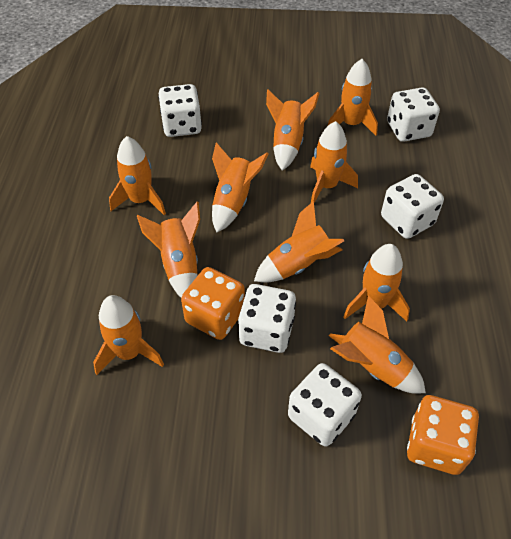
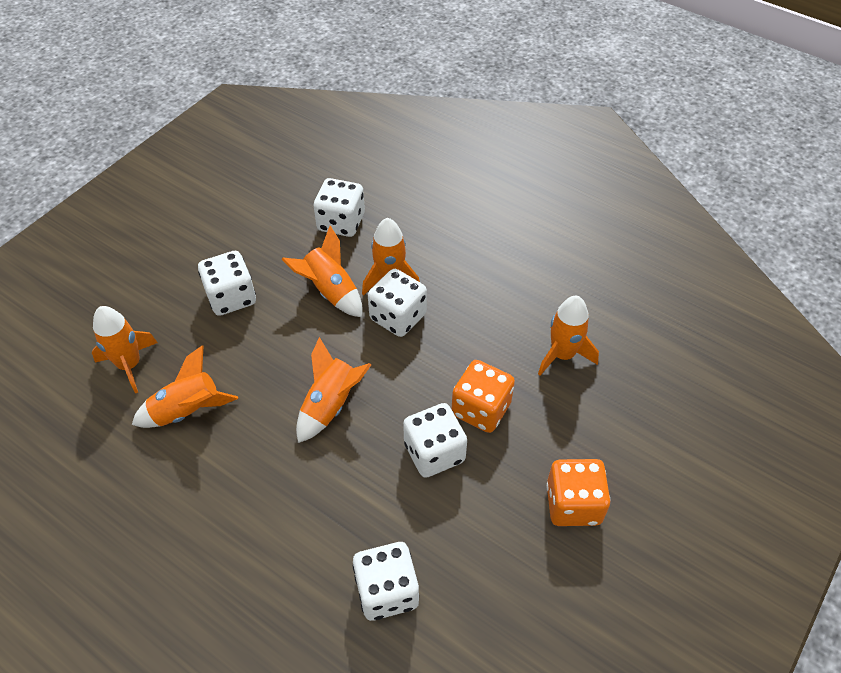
orange rocket: [93,295,164,375] [109,136,166,215] [137,202,200,297] [212,142,268,233] [254,201,344,283] [266,90,319,170] [310,121,358,203] [328,59,378,136] [329,295,426,394] [343,244,410,321] = 10 -> [92,306,158,393] [132,345,238,428] [282,226,362,317] [296,337,371,443] [362,218,420,296] [538,296,599,376] = 6

